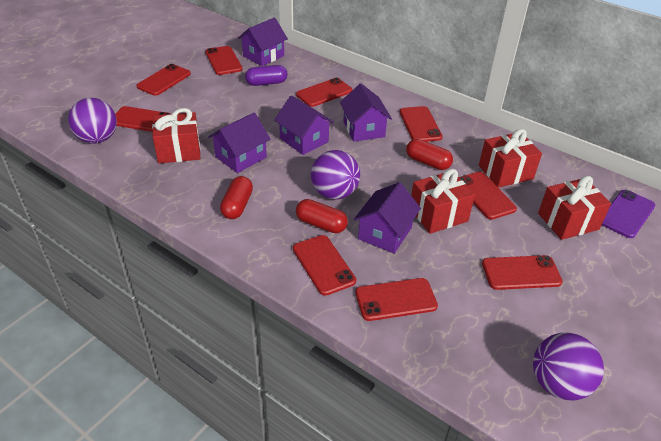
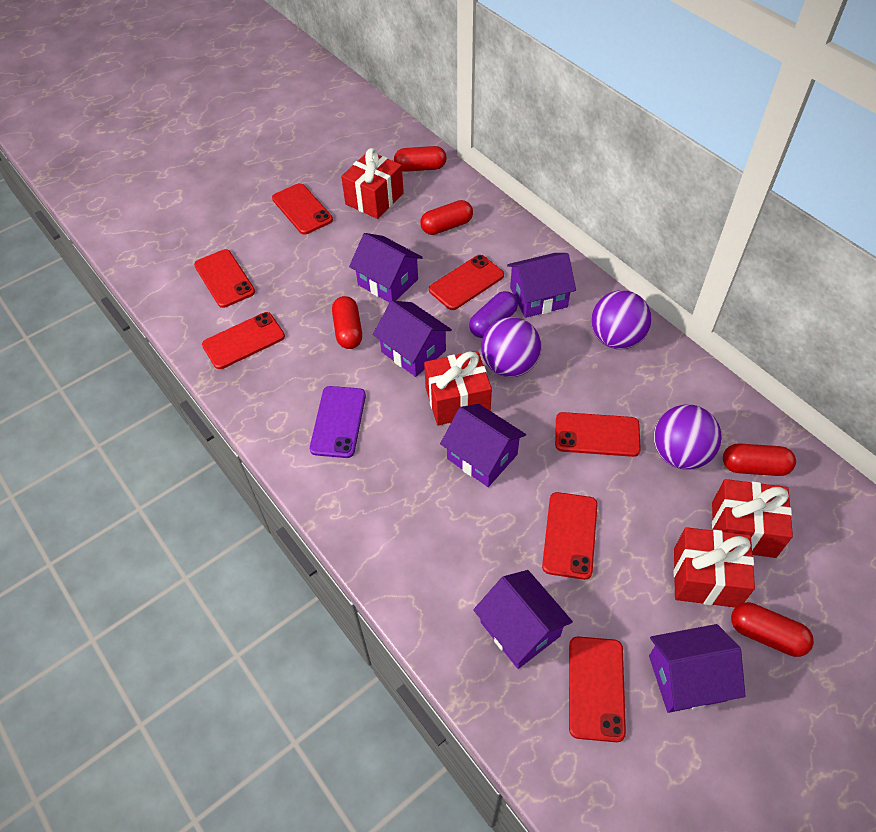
purple house: [208,112,270,173] [238,17,288,66] [274,96,334,155] [340,84,392,142] [354,182,421,254] = 5 -> [349,233,423,303] [373,301,452,377] [440,404,526,487] [473,570,573,669] [507,253,576,318] [649,624,745,713] = 6
red capsule: [220,176,253,219] [296,199,348,233] [406,139,453,170] = 3 -> [332,296,362,349] [394,146,447,172] [420,200,473,235] [723,443,796,476] [731,602,814,657] = 5
red phone: [115,106,171,132] [136,64,191,96] [205,46,243,75] [293,235,356,296] [296,78,352,107] [355,278,438,321] [400,106,443,142] [459,172,517,220] [482,255,563,290] = 9 -> [194,249,255,308] [202,312,285,369] [272,183,333,235] [429,255,504,310] [542,492,598,580] [555,412,641,457] [569,637,626,742] = 7

